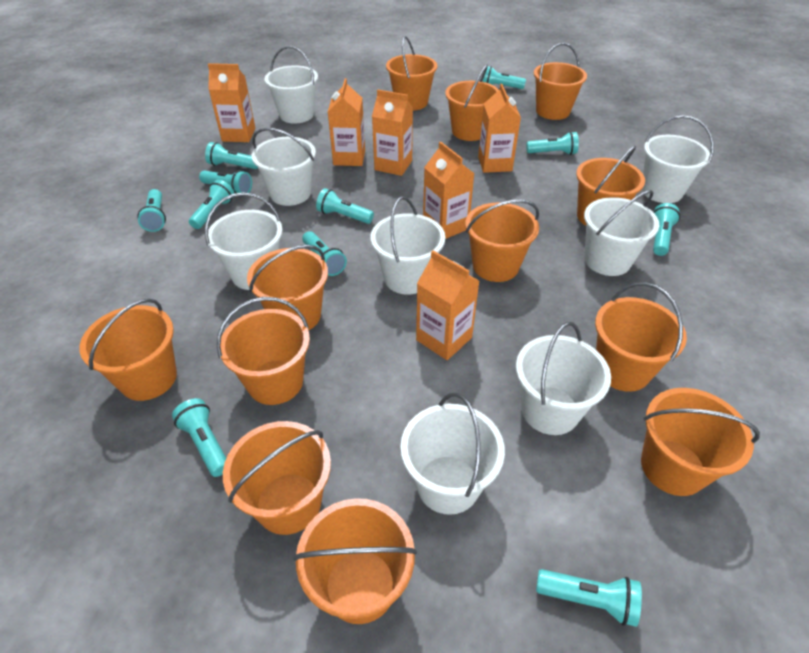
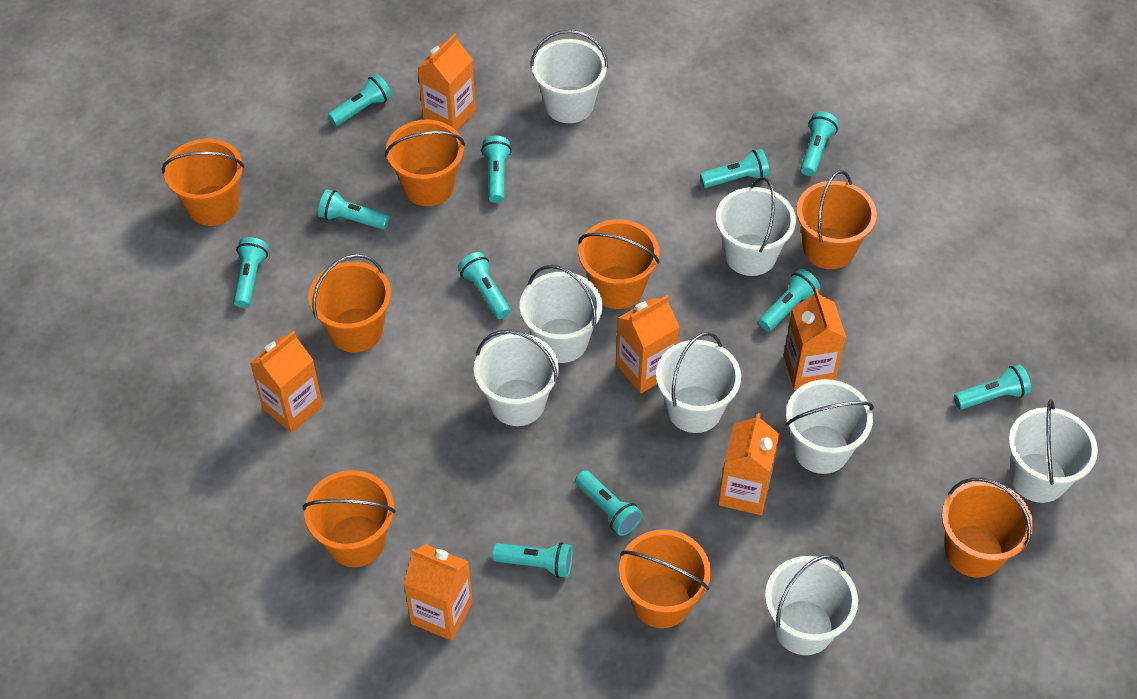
orange bucket: [79,298,177,401] [217,297,310,405] [223,421,331,535] [247,245,328,331] [293,498,417,624] [386,36,437,111] [445,64,499,141] [465,199,539,282] [534,43,587,120] [576,146,645,226] [595,283,687,392] [641,388,760,496] = 12 -> [162,139,244,226] [302,470,396,567] [308,254,391,352] [385,119,465,206] [579,219,660,309] [619,529,711,628] [796,170,877,269] [942,477,1033,578] = 8

